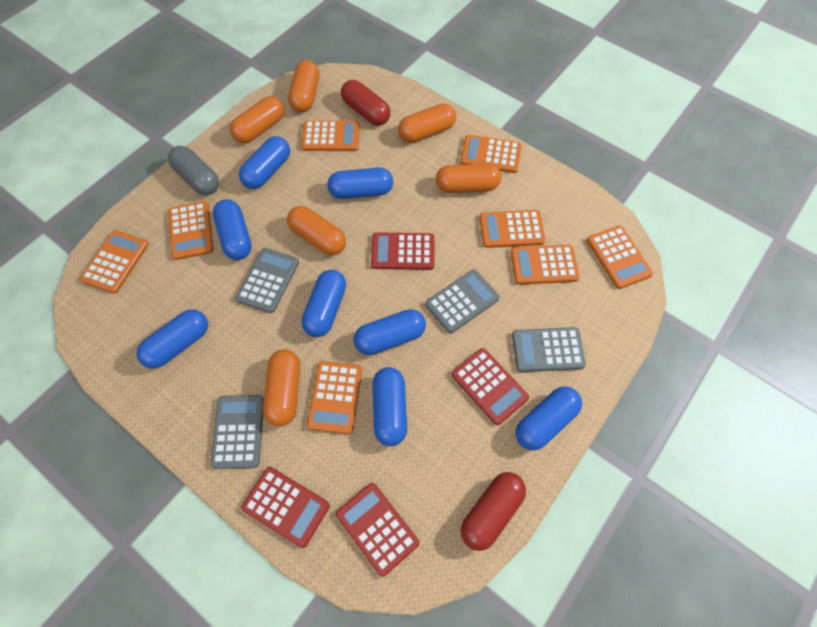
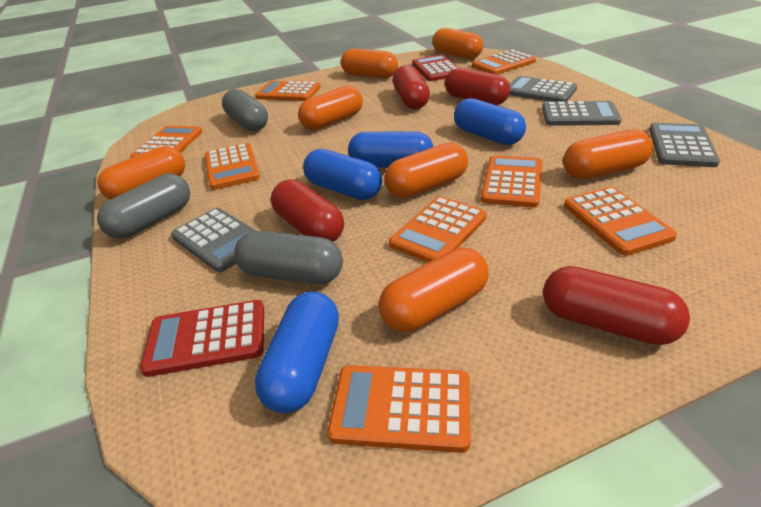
blue capsule: [136,309,208,369] [213,200,252,260] [239,136,290,189] [301,270,346,337] [327,168,393,199] [353,309,426,355] [372,367,407,446] [515,386,582,450] = 8 -> [255,292,339,413] [303,149,382,200] [348,131,433,168] [454,98,526,145] = 4
grey capsule: [168,146,219,195] = 1 -> [97,173,190,239] [222,89,268,131] [234,231,343,284] = 3
orange capsule: [230,96,284,143] [263,349,300,427] [287,206,346,255] [288,60,319,112] [398,103,456,143] [436,163,501,193] = 6 -> [98,146,185,200] [298,86,363,130] [341,49,398,78] [379,248,488,332] [384,143,468,198] [433,28,483,59] [563,129,653,179] = 7
red calculator: [241,467,330,548] [336,483,419,577] [371,232,434,270] [451,348,529,425] = 4 -> [140,300,264,377] [412,55,459,81] = 2
red capsule: [341,80,390,126] [461,472,526,551] = 2 -> [271,179,344,242] [393,65,430,109] [445,68,510,105] [543,266,690,345] = 4

